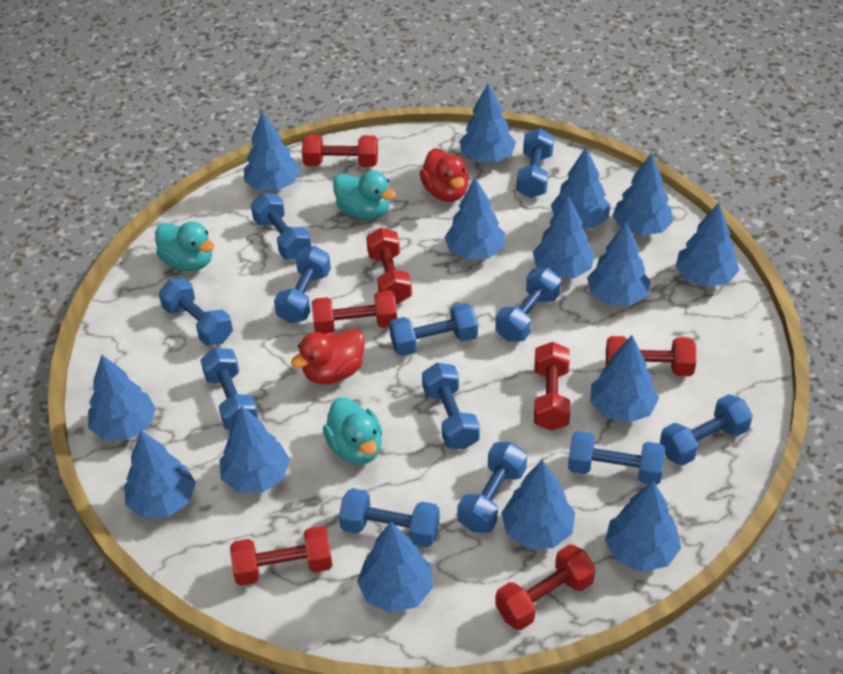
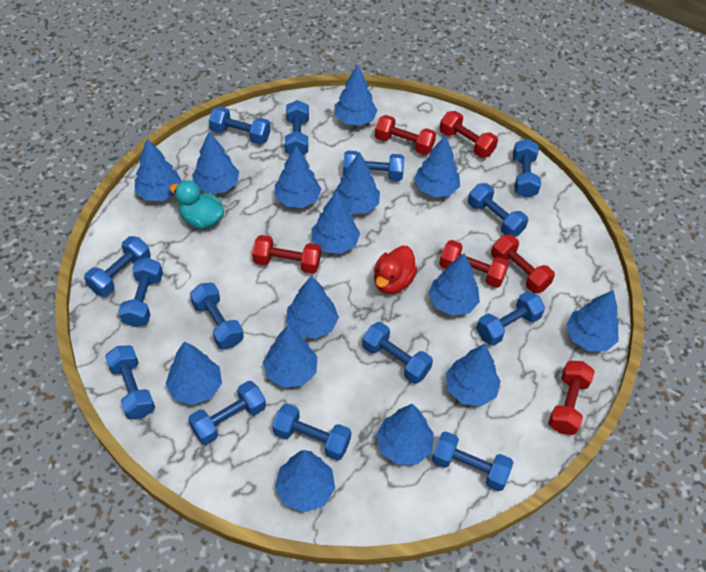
blue dumbbell: [159,278,233,346] [200,348,258,430] [251,193,311,260] [274,246,331,324] [339,488,440,547] [389,303,478,356] [422,363,480,450] [457,442,527,533] [495,268,561,342] [517,128,554,198] [568,431,665,485] [660,394,753,466] = 12 -> [84,236,151,297] [105,345,155,419] [118,257,163,327] [188,381,266,445] [190,283,244,349] [209,107,271,145] [272,403,351,461] [285,100,309,155] [343,151,404,181] [362,322,433,384] [432,431,514,491] [468,183,528,237] [476,291,545,346] [513,139,541,198] = 14
red duck: [291,329,365,384] [420,148,469,202] = 2 -> [374,246,418,294] = 1
red dumbbell: [230,526,332,586] [302,135,378,167] [312,290,397,334] [366,228,412,304] [495,544,596,630] [534,342,570,431] [606,336,696,376] = 7 -> [252,235,321,274] [375,115,436,155] [439,111,498,158] [439,240,509,288] [491,234,555,294] [548,361,595,435] = 6
turquoise duck: [155,221,215,271] [323,397,382,465] [333,171,396,220] = 3 -> [169,180,224,229] = 1

